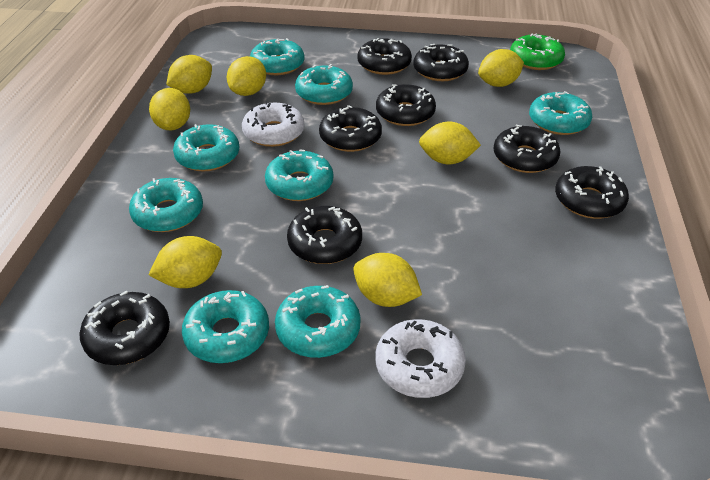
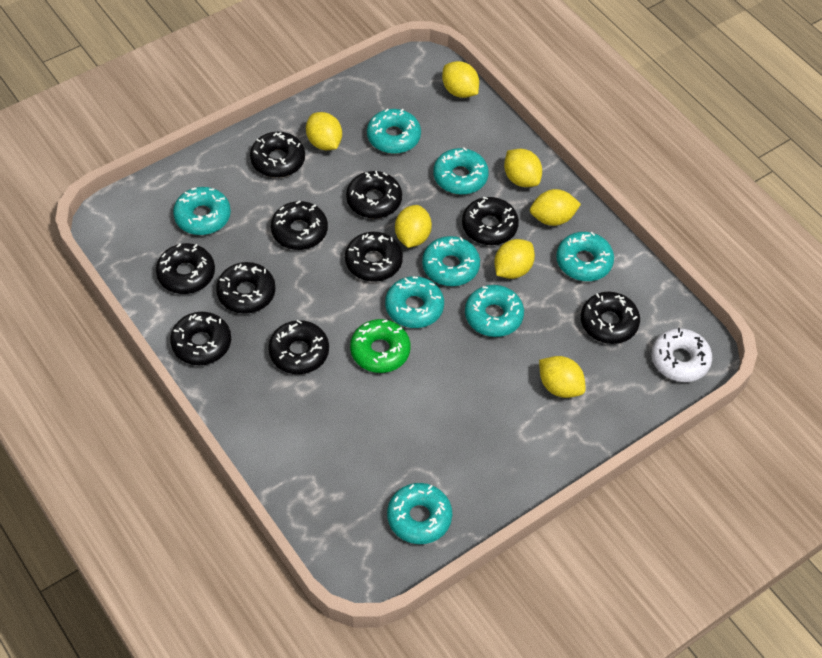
black donut: [79,291,170,365] [287,206,362,264] [319,105,382,152] [357,38,412,75] [376,84,436,126] [413,44,469,81] [494,125,560,173] [555,166,629,219] = 8 -> [156,243,215,294] [170,312,231,365] [216,262,276,314] [250,132,305,178] [268,320,329,374] [271,201,328,250] [345,232,403,282] [346,171,402,219] [462,197,519,245] [581,292,640,344] = 10
white donut: [242,101,305,147] [375,319,466,398] = 2 -> [652,328,712,382] = 1

